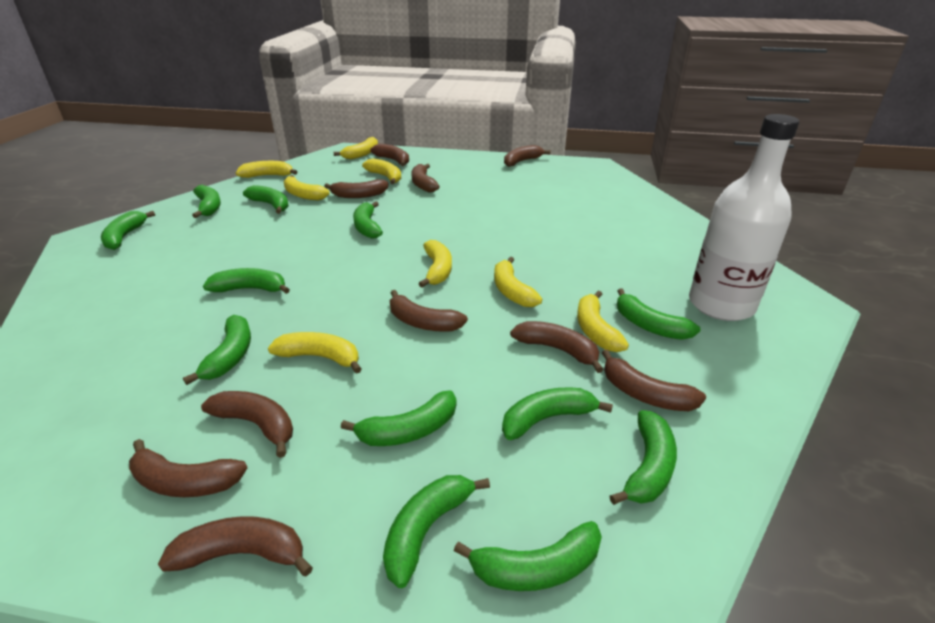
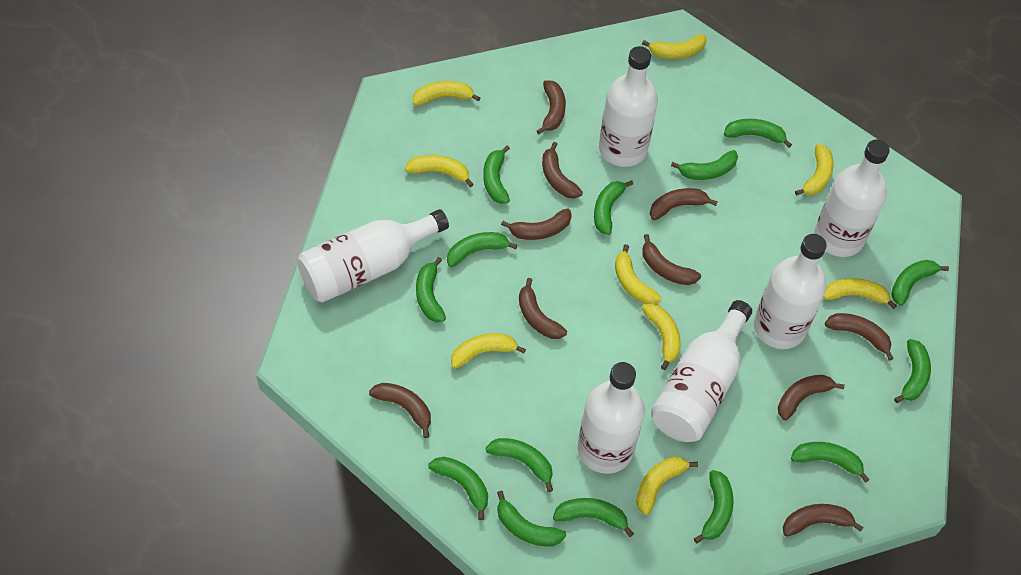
green banana: [101,211,155,250] [183,315,251,385] [192,185,221,218] [203,268,290,294] [243,185,289,214] [341,390,456,446] [353,201,383,239] [383,475,490,588] [454,521,602,591] [502,387,613,440] [610,410,677,505] [617,289,700,340] = 12 -> [416,257,446,322] [428,457,488,520] [447,232,517,267] [483,145,510,204] [485,438,553,492] [497,490,566,546] [553,498,634,537] [594,180,633,235] [671,150,738,180] [694,470,734,543] [724,119,792,148] [791,442,870,483] [891,260,949,306] [894,339,931,403] = 14
white bottle: [689,114,799,321] = 1 -> [297,209,449,303] [578,362,645,474] [599,46,658,167] [651,300,752,442] [754,234,827,349] [814,139,890,257] = 6
yellow banana: [236,161,297,178] [268,332,362,374] [283,175,330,200] [333,137,378,159] [362,158,401,184] [419,240,452,288] [494,257,542,307] [577,290,629,352] = 8 -> [405,155,474,187] [413,81,480,106] [451,333,526,369] [615,244,662,304] [636,457,698,515] [641,303,681,370] [642,34,707,59] [795,144,833,196] [823,278,897,309] = 9

